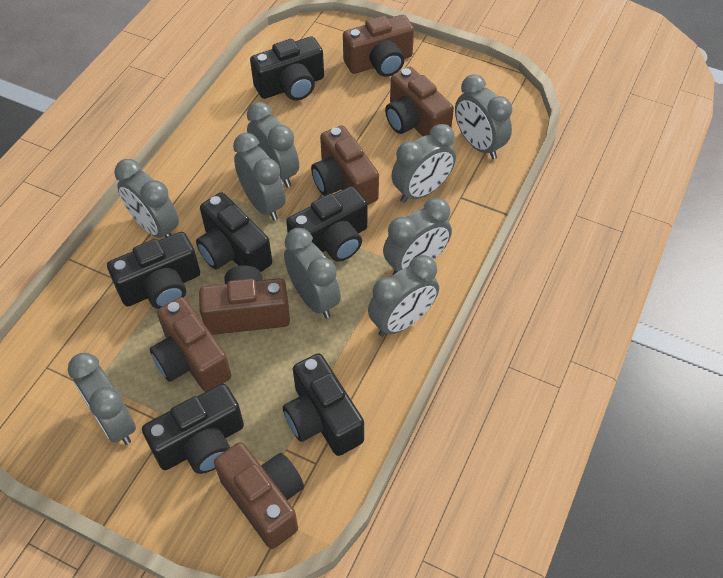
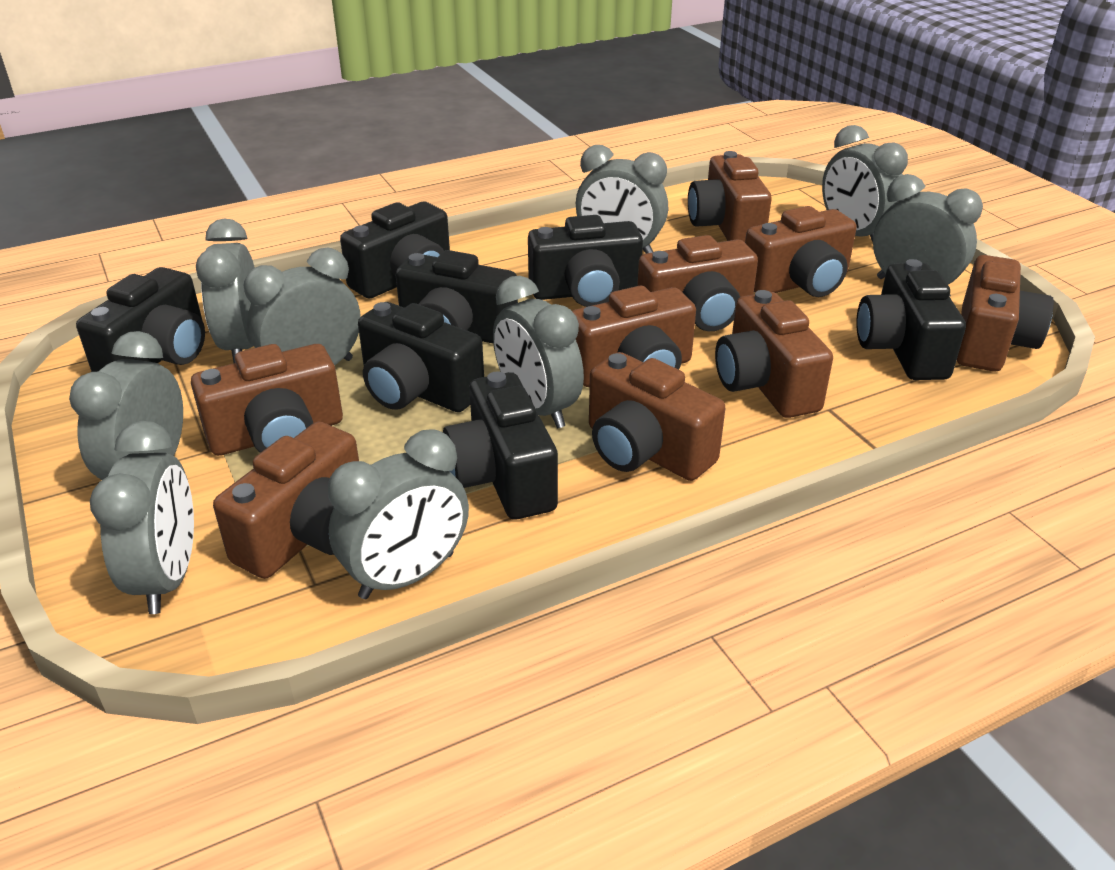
black camera: [107,232,200,309] [142,384,244,474] [196,193,272,272] [250,36,324,100] [283,353,364,456] [286,186,368,262] = 6 -> [76,267,205,372] [340,202,450,299] [358,302,484,412] [396,250,518,343] [443,371,558,519] [528,215,643,307] [856,259,966,380] = 7
brown camera: [150,297,231,392] [199,265,290,335] [214,442,304,549] [311,125,379,205] [343,15,414,77] [385,67,454,136] = 6 -> [191,344,343,456] [213,422,359,579] [572,286,696,387] [589,352,725,481] [637,235,758,332] [688,151,772,242] [715,290,833,418] [745,206,857,297] [957,255,1054,372] = 9

